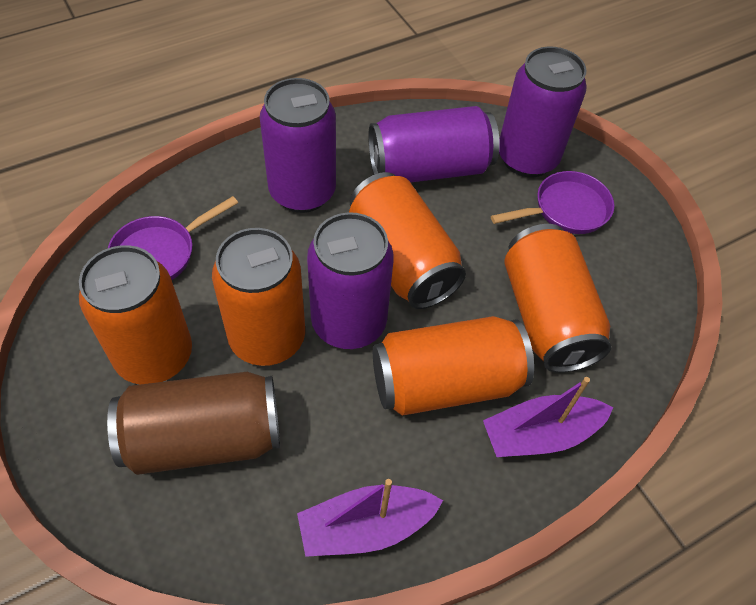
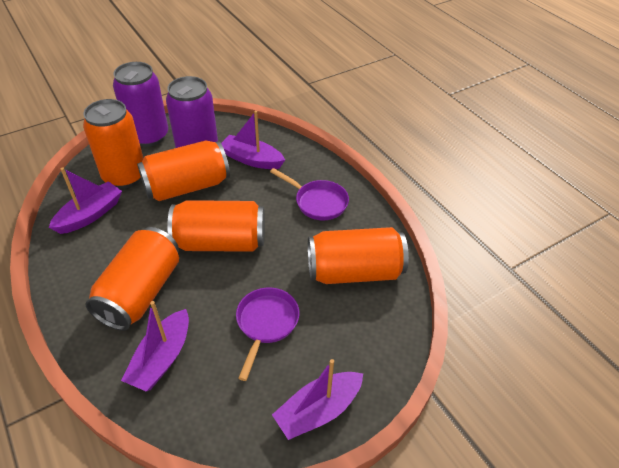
brown can: [107,372,280,475] = 1 -> none = 0
purple boat: [297,479,443,557] [483,377,614,457] = 2 -> [49,167,122,234] [121,301,189,391] [221,111,285,169] [272,359,363,440] = 4
purple can: [260,78,336,213] [307,212,394,349] [368,106,500,183] [499,47,587,177] = 4 -> [113,62,168,147] [166,76,218,148] = 2

